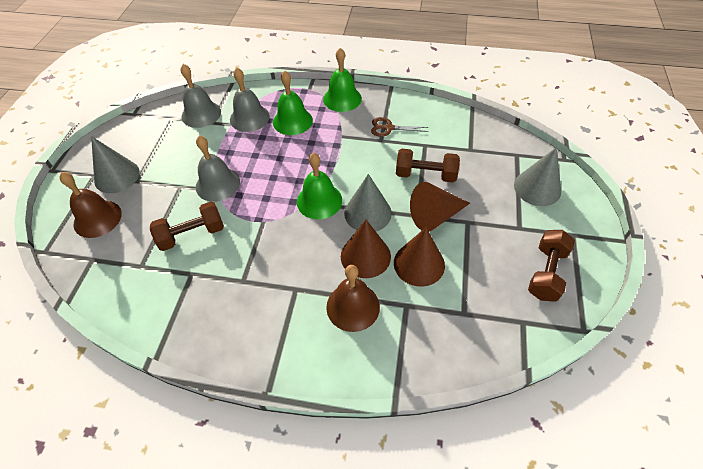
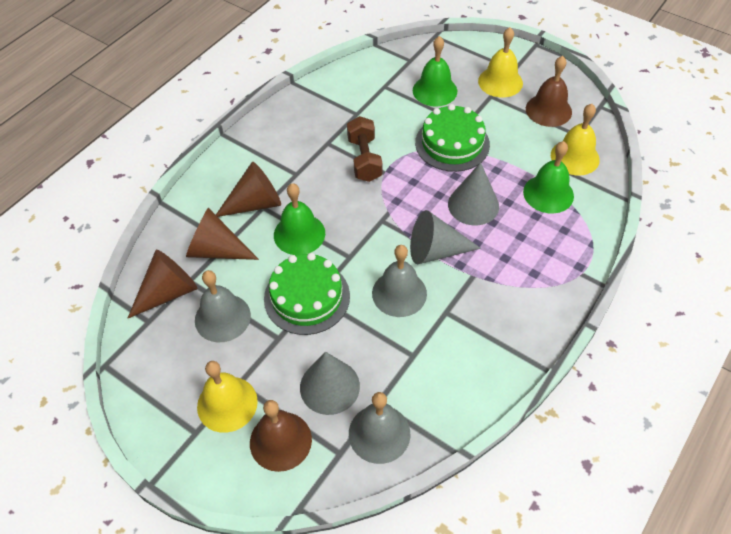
brown dumbbell: [150,202,224,251] [396,149,460,183] [528,230,575,302] = 3 -> [347,116,383,182] = 1
brown scissors: [371,117,428,137] = 1 -> none = 0
green cake: none = 0 -> [264,253,350,335] [415,104,490,172] = 2
yellow bell: none = 0 -> [197,361,258,433] [478,27,523,97] [551,104,600,176] = 3

